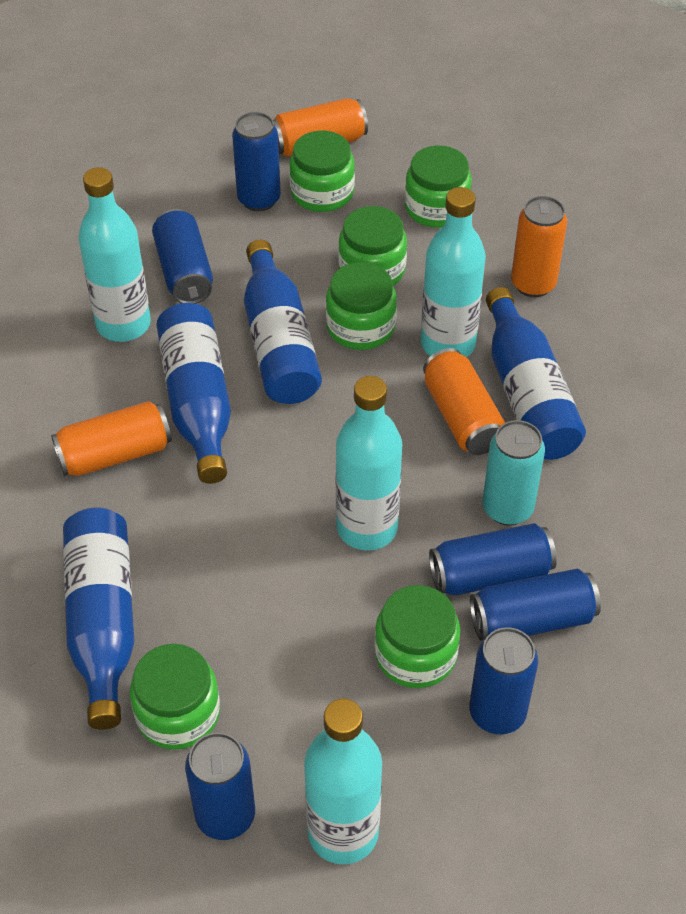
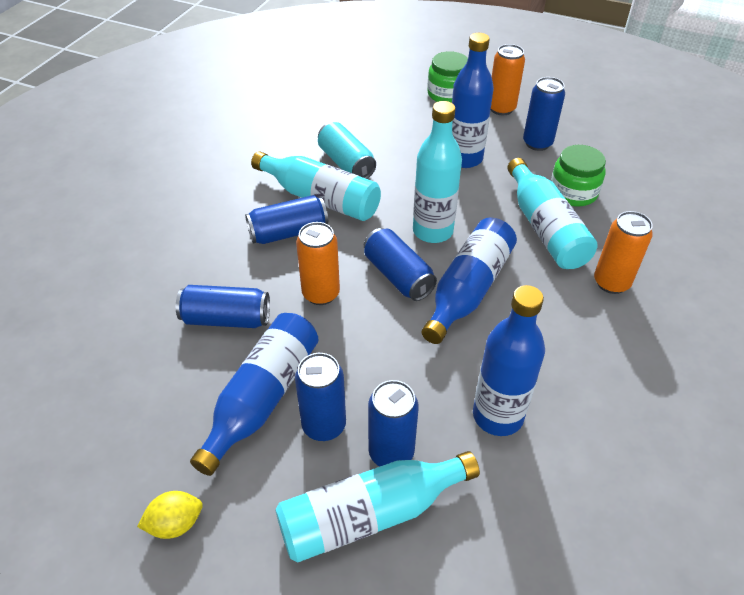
green jar: [130,644,220,750] [289,131,355,212] [326,262,397,350] [338,206,407,286] [374,585,460,688] [405,146,472,228] = 6 -> [427,51,468,103] [551,145,606,207] = 2
orange can: [51,401,172,476] [273,98,368,157] [423,348,505,455] [511,196,567,297] = 4 -> [296,222,340,305] [491,44,525,115] [594,211,653,294] = 3
yellow lemon: none = 0 -> [137,491,203,539] = 1

